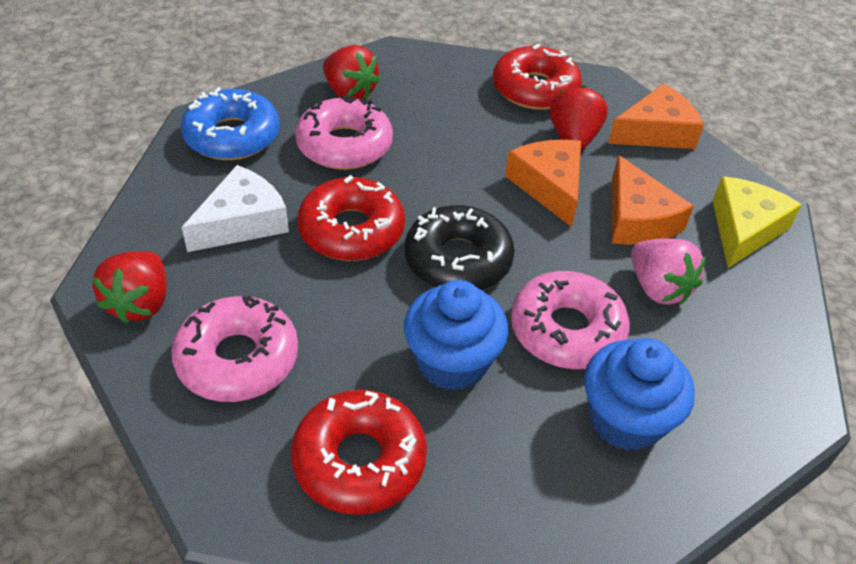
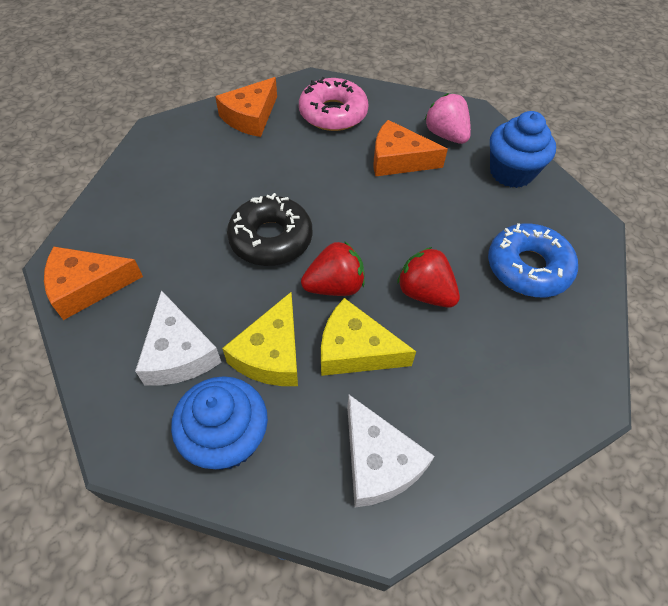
pink donut: [171,295,298,402] [295,96,393,170] [511,271,630,369] = 3 -> [299,77,369,131] = 1
red donut: [291,390,427,515] [297,175,405,261] [493,44,582,110] = 3 -> none = 0
red strawberry: [92,251,167,323] [323,45,381,100] [550,85,608,150] = 3 -> [301,241,365,296] [397,247,460,307] = 2
white cheese: [181,165,289,252] = 1 -> [135,290,221,385] [347,395,435,508] = 2
yellow cheese: [712,176,802,268] = 1 -> [222,292,298,386] [321,298,416,376] = 2

